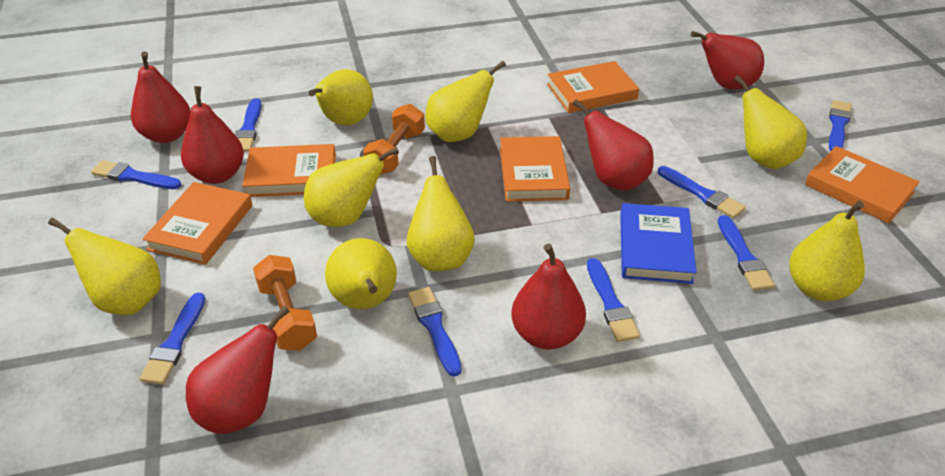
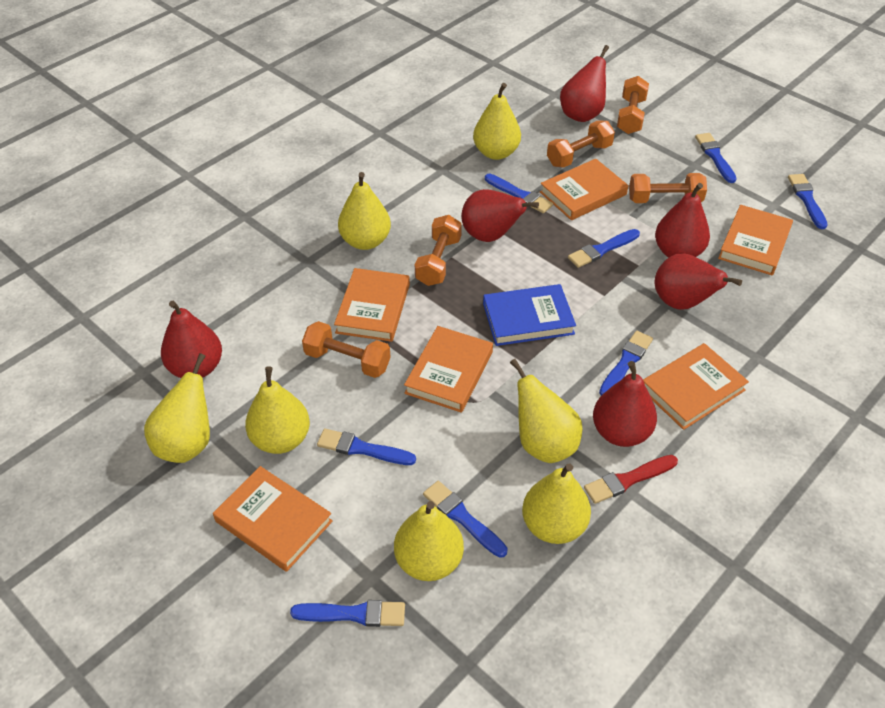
orange book: [142,182,252,265] [242,144,336,197] [500,136,570,202] [547,61,639,113] [805,146,920,223] = 5 -> [213,466,333,572] [334,268,410,342] [404,326,493,413] [540,159,629,220] [643,343,749,430] [718,205,793,275] = 6
orange dumbbell: [253,255,317,351] [363,104,425,175] = 2 -> [302,321,391,378] [415,215,462,286] [547,121,615,168] [617,76,649,134] [629,173,707,203] = 5
red brush: none = 0 -> [584,455,678,504] = 1
yellow pear: [48,217,161,315] [304,147,399,227] [309,69,373,125] [325,238,397,309] [407,156,475,271] [426,61,506,142] [734,75,807,169] [789,201,865,301] = 8 -> [144,353,210,463] [245,366,310,454] [338,172,391,250] [394,501,464,581] [473,83,521,160] [510,359,583,463] [522,463,591,544] = 7

